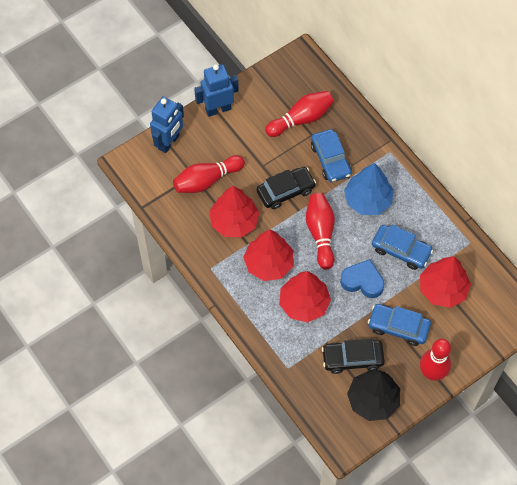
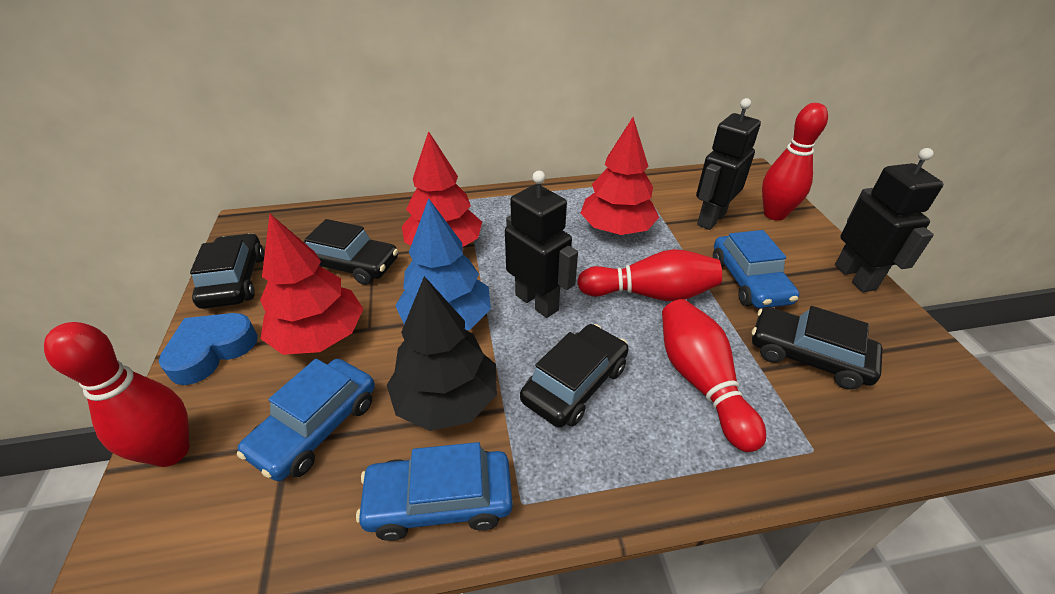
black car: [256,167,316,209] [322,338,385,374] = 2 -> [190,233,265,309] [303,219,398,285] [520,324,629,428] [752,306,883,390] = 4
black robot: none = 0 -> [505,171,578,318] [696,98,761,230] [835,148,944,292] = 3
blue robot: [150,97,184,153] [194,64,239,117] = 2 -> none = 0
red tree: [209,186,259,237] [243,229,294,281] [279,271,331,322] [420,256,471,308] = 4 -> [260,214,364,355] [402,131,482,247] [580,117,659,235] = 3

